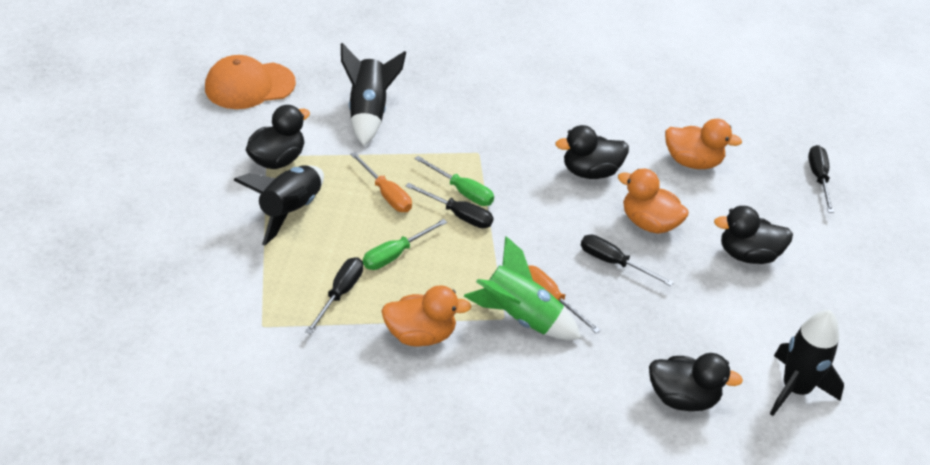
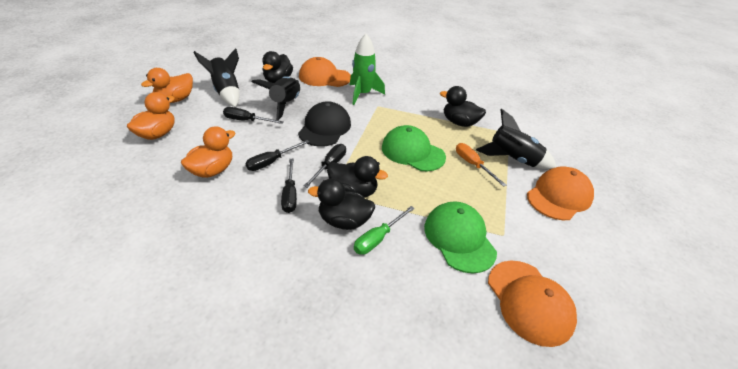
black cap: none = 0 -> [298,101,351,147] = 1
green cap: none = 0 -> [382,125,446,171] [424,201,497,273] = 2
green screwdriver: [363,219,447,270] [415,156,494,206] = 2 -> [354,206,415,255] = 1
orange cap: [205,55,296,109] = 1 -> [299,57,351,87] [488,261,577,347] [527,167,594,220] = 3
orange screwdriver: [350,152,412,212] [528,265,601,334] = 2 -> [456,143,506,187] = 1

